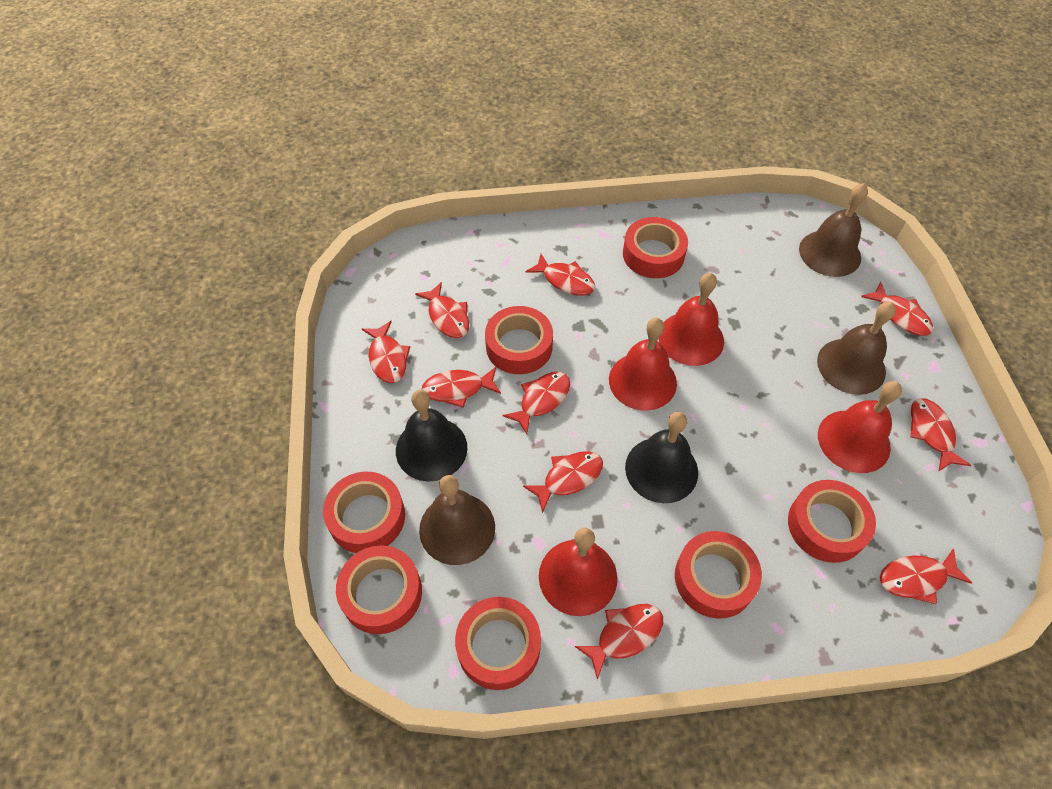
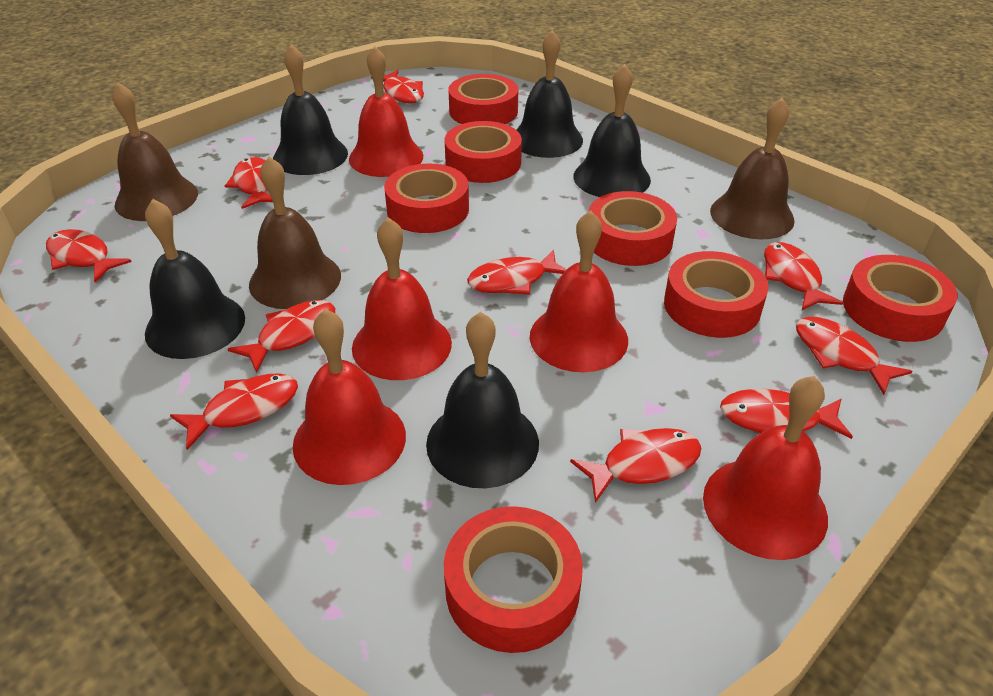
black bell: [396,389,467,482] [625,412,698,503] = 2 -> [145,199,245,359] [273,45,348,175] [426,312,539,488] [516,30,583,158] [573,64,651,197] = 5
red bell: [539,528,617,616] [609,318,677,410] [658,273,724,366] [818,381,902,473] = 4 -> [293,309,406,485] [349,46,423,177] [352,217,452,380] [529,210,628,372] [703,376,828,560] = 5

